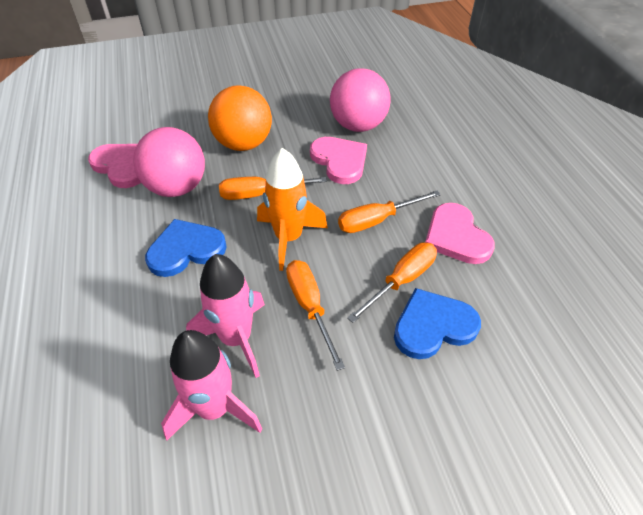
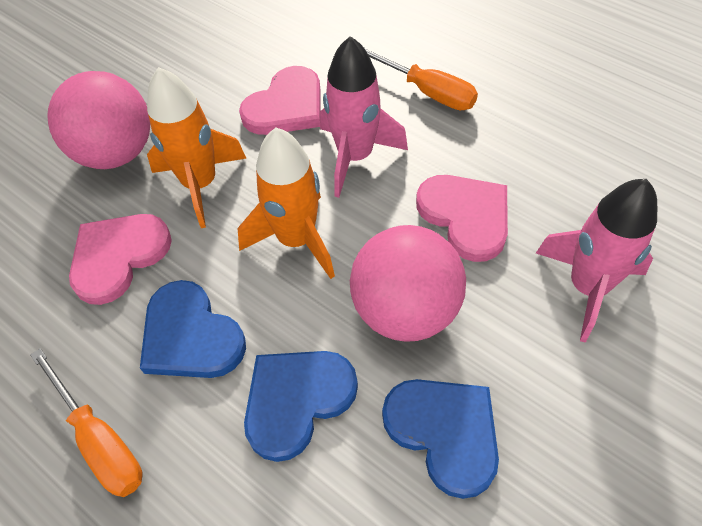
blue heart: [145,219,227,277] [394,288,481,359] = 2 -> [140,280,246,378] [244,351,358,462] [382,379,499,499] = 3
orange ball: [208,86,272,151] = 1 -> none = 0
orange rocket: [257,148,328,271] = 1 -> [147,67,247,228] [237,128,335,279] = 2
orange screwdriver: [219,177,327,200] [286,260,345,371] [338,191,441,233] [347,243,437,323] = 4 -> [30,348,143,497] [365,48,478,110] = 2

